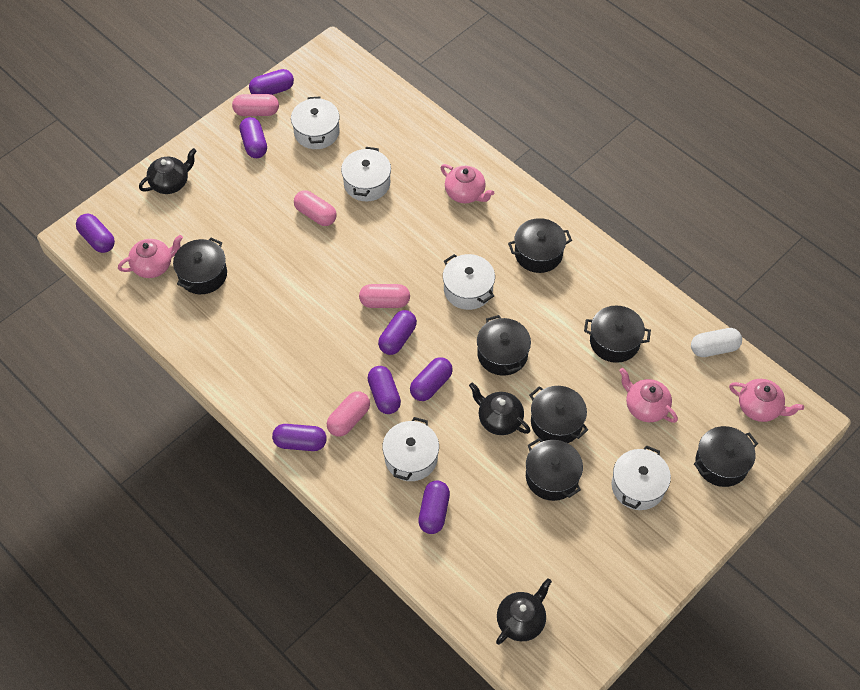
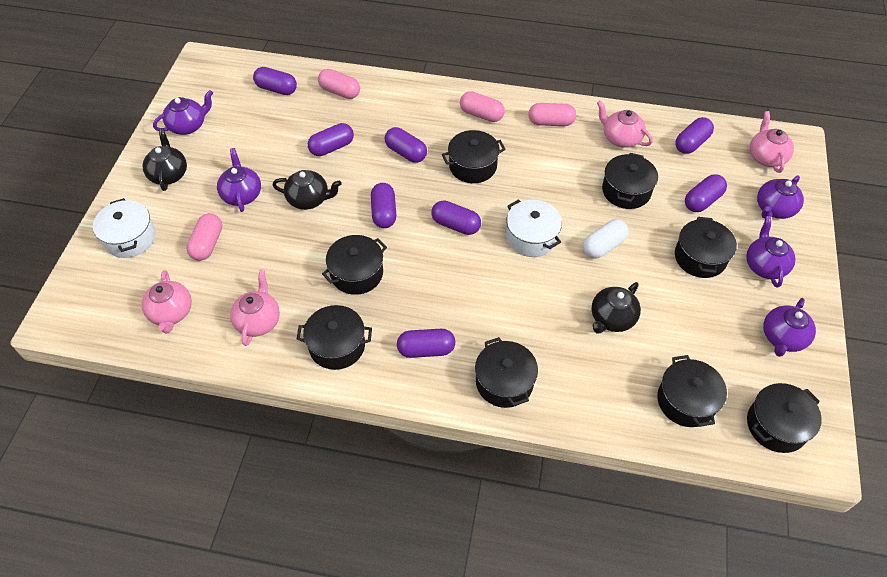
black pot: [173,238,227,294] [477,315,531,376] [508,218,572,273] [526,438,583,501] [529,386,588,443] [584,306,651,363] [694,426,758,487] = 7 -> [297,305,372,370] [322,235,387,295] [442,130,505,183] [475,337,538,408] [602,153,658,209] [657,355,727,427] [675,217,737,278] [747,383,822,453] = 8
purple teapot: none = 0 -> [153,90,213,135] [217,148,261,212] [746,216,796,288] [757,175,804,219] [763,298,816,357] = 5
white pot: [291,96,340,149] [341,147,391,201] [382,417,439,481] [443,254,495,310] [612,445,671,510] = 5 -> [93,198,156,258] [506,199,562,257] = 2

